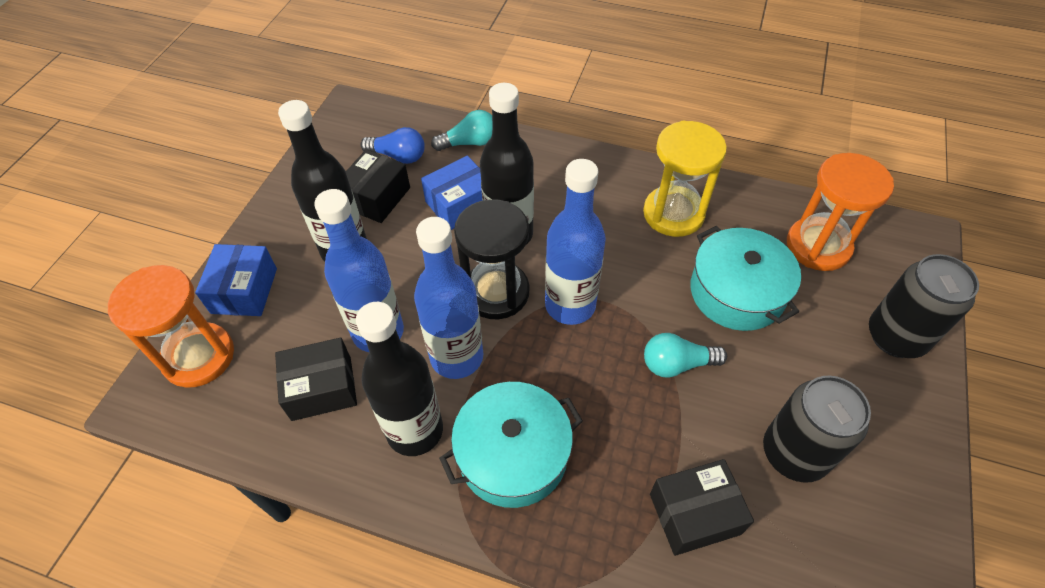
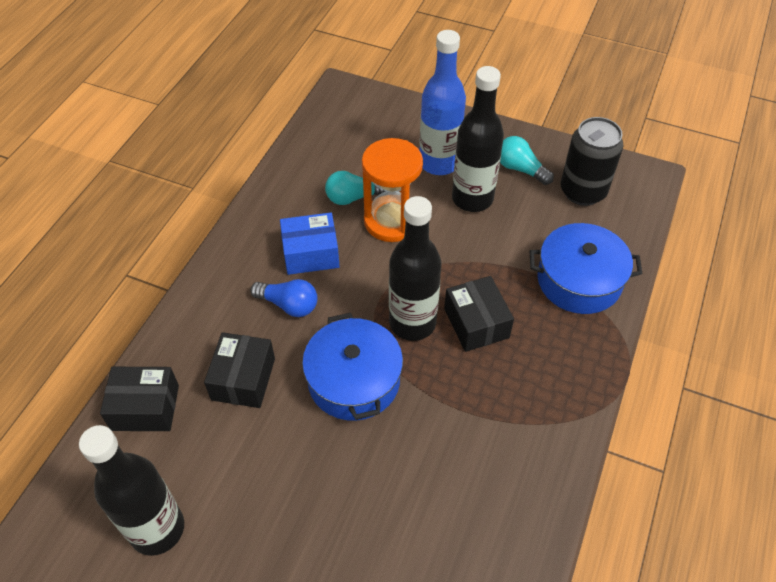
black can: [763,376,871,483] [869,254,979,358] = 2 -> [561,117,624,206] = 1
black hourglass: [454,199,529,319] = 1 -> none = 0
blue bottle: [314,189,404,352] [414,217,483,379] [545,159,606,325] = 3 -> [419,30,466,175] = 1
blue box: [195,244,277,316] [421,156,482,230] = 2 -> [280,213,340,275] = 1
blue pot: none = 0 -> [302,313,403,421] [530,223,643,314] = 2
orange hourglass: [108,265,234,388] [787,153,894,271] = 2 -> [362,138,423,242] = 1
turquoise pot: [439,382,583,508] [690,226,801,331] = 2 -> none = 0
yellow hourglass: [643,121,727,237] = 1 -> none = 0

